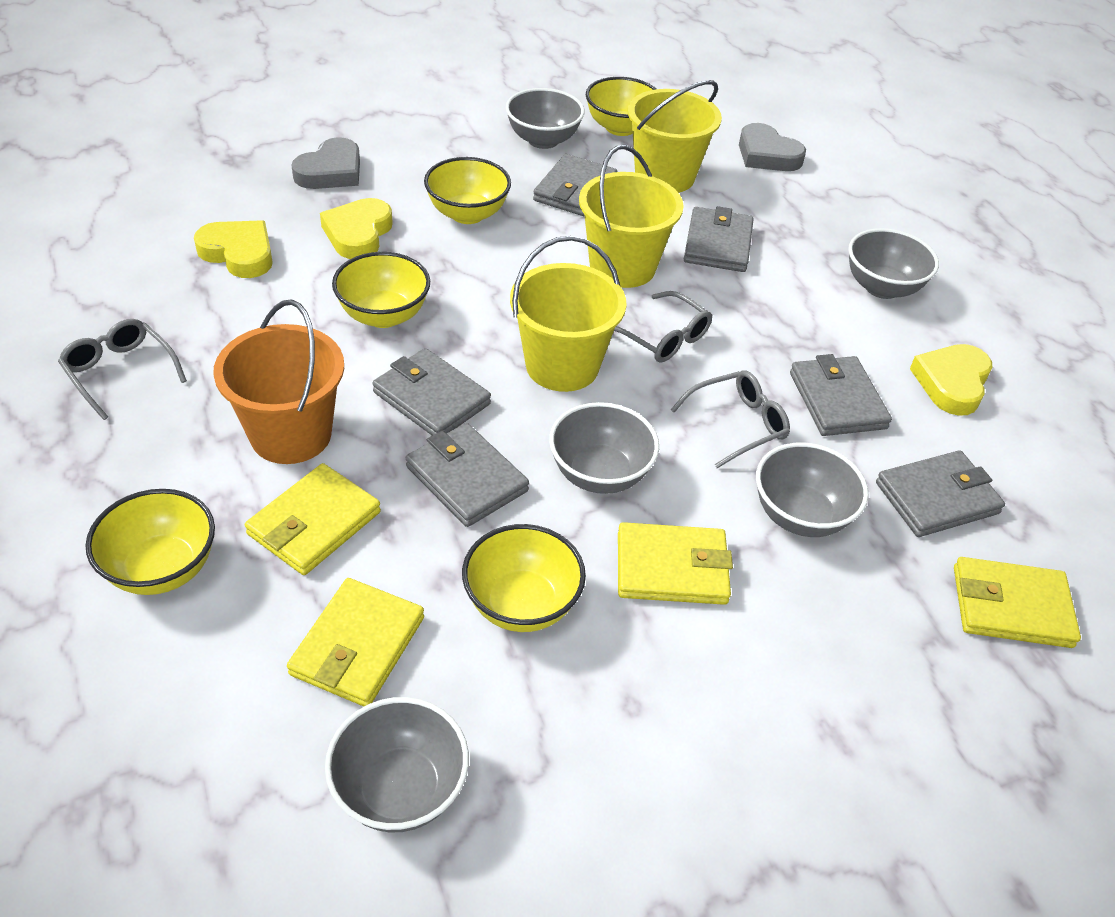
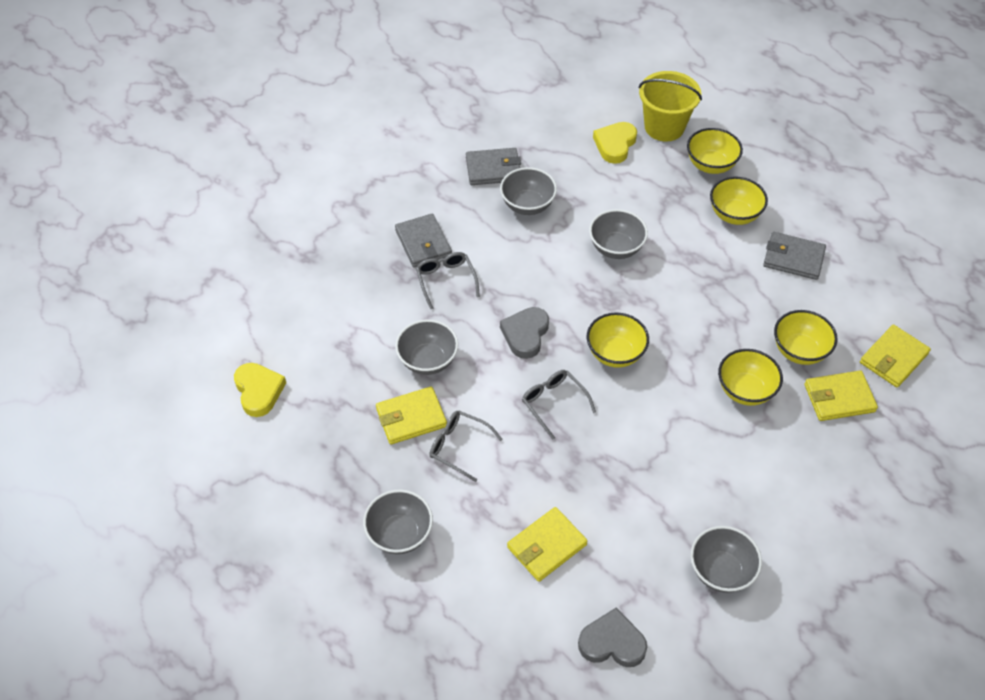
grey wallet: [372,348,491,435] [406,423,529,527] [533,154,617,217] [684,206,754,272] [790,354,892,436] [876,450,1005,537] = 6 -> [395,213,452,268] [466,148,521,185] [763,232,826,280] = 3
orange bucket: [213,300,344,464] = 1 -> none = 0
yellow bucket: [510,236,627,392] [579,145,684,288] [628,80,722,193] = 3 -> [639,71,702,141] = 1
yellow heart: [194,220,273,278] [320,198,393,259] [910,344,993,416] = 3 -> [234,363,286,417] [593,122,637,164] = 2

